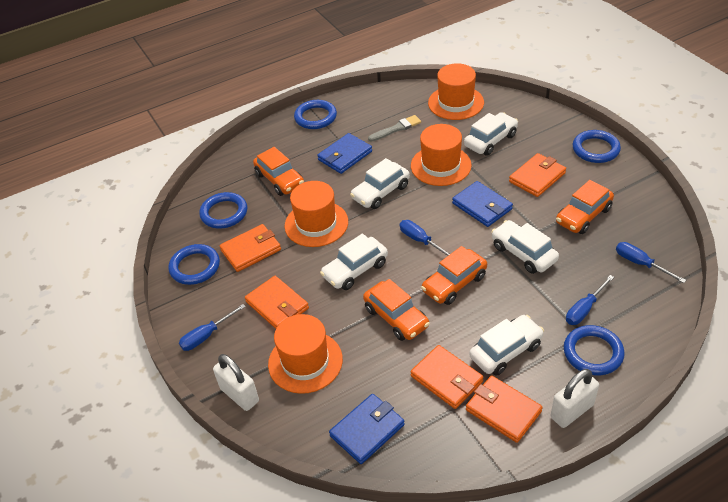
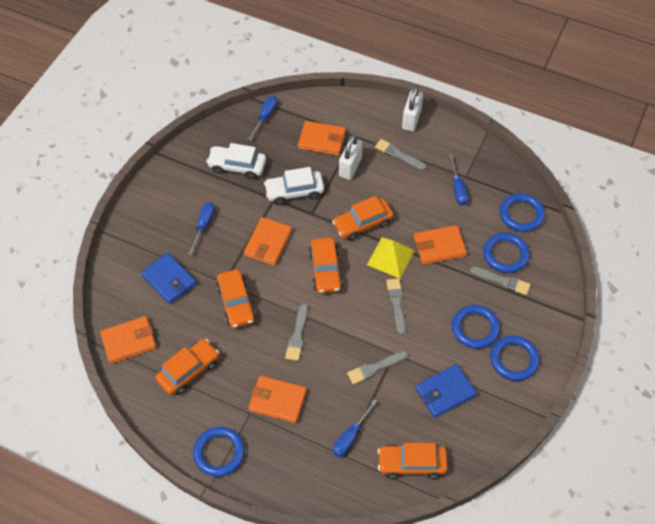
blue wallet: [317,133,372,174] [329,394,405,464] [452,181,513,227] = 3 -> [141,253,197,304] [415,364,477,418] = 2
grey brush: [368,115,421,142] = 1 -> [285,304,308,361] [347,351,408,385] [375,139,427,170] [386,278,406,335] [470,266,531,295] = 5
orange car: [253,147,304,196] [363,279,430,341] [421,246,487,305] [556,180,614,234] = 4 -> [155,339,219,395] [216,269,256,328] [309,237,343,293] [332,196,394,241] [377,443,448,479] = 5
orange hat: [268,314,343,394] [285,181,348,247] [411,124,472,186] [428,63,484,120] = 4 -> none = 0
white car: [320,234,388,290] [350,158,410,209] [464,112,518,156] [469,315,544,376] [491,220,559,274] = 5 -> [206,143,266,179] [264,167,324,205] = 2
yellow pyramid: none = 0 -> [367,237,415,279] = 1

